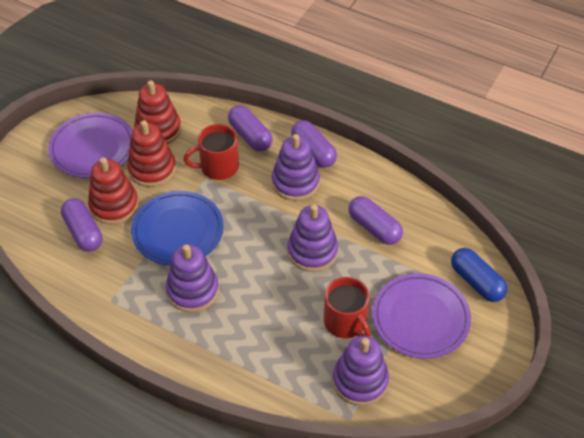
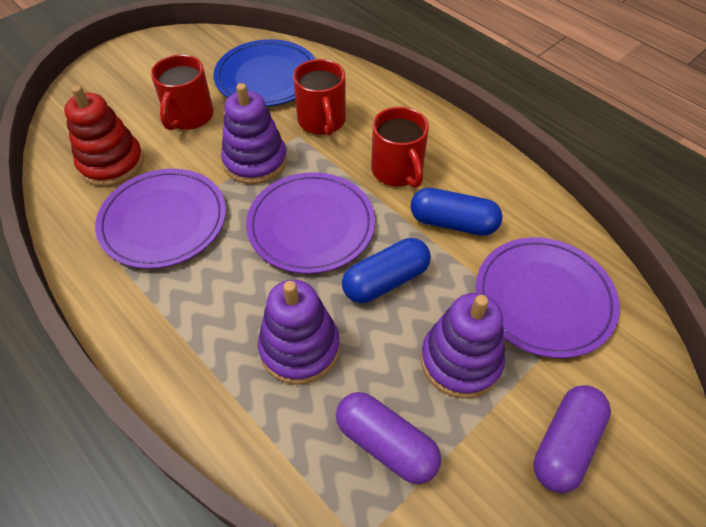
blue capsule: [451,248,507,302] = 1 -> [342,238,431,303] [411,188,503,236] = 2
purple capsule: [61,198,103,252] [228,105,273,151] [291,120,337,168] [348,196,403,245] = 4 -> [336,392,441,484] [533,385,611,493] = 2
purple plate: [48,112,132,178] [372,273,471,359] = 2 -> [95,169,226,269] [246,172,375,274] [476,237,620,358] = 3
purple stacking toy: [166,244,219,312] [272,134,320,201] [287,204,338,272] [333,336,389,406] = 4 -> [221,83,287,184] [258,280,340,385] [421,293,505,398] = 3
red mug: [183,124,239,180] [324,277,371,338] = 2 -> [151,54,214,130] [293,59,346,135] [371,107,429,188] = 3
red stacking toy: [88,157,139,224] [127,120,176,187] [134,80,181,144] = 3 -> [64,85,144,187] = 1

